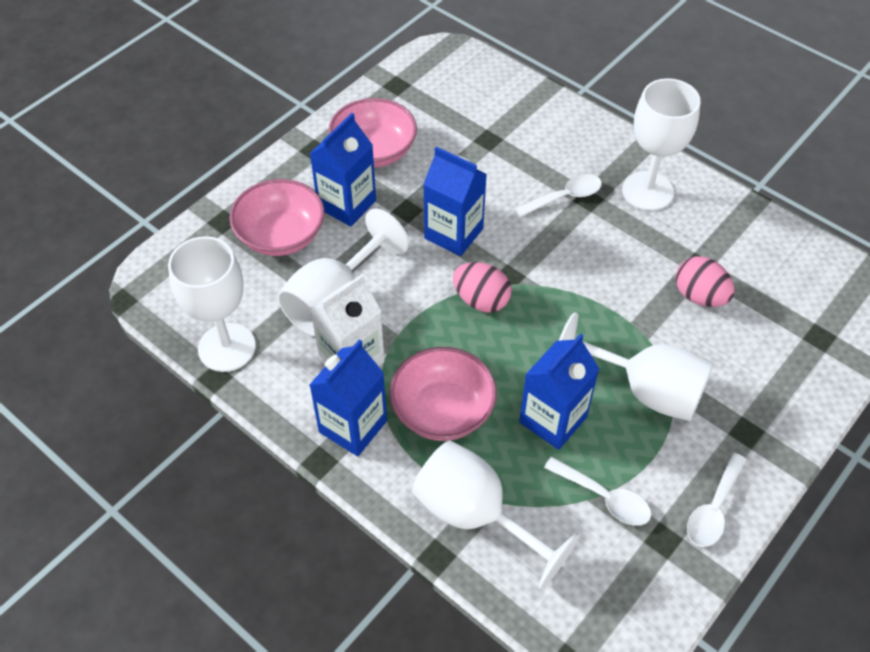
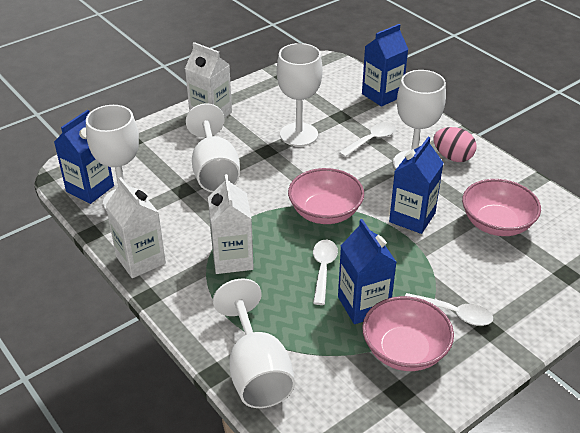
pink egg: [453,262,511,312] [675,256,735,307] = 2 -> [434,127,476,162] = 1
white carton: [310,274,385,366] = 1 -> [105,177,166,278] [185,42,232,118] [208,174,254,274] = 3

